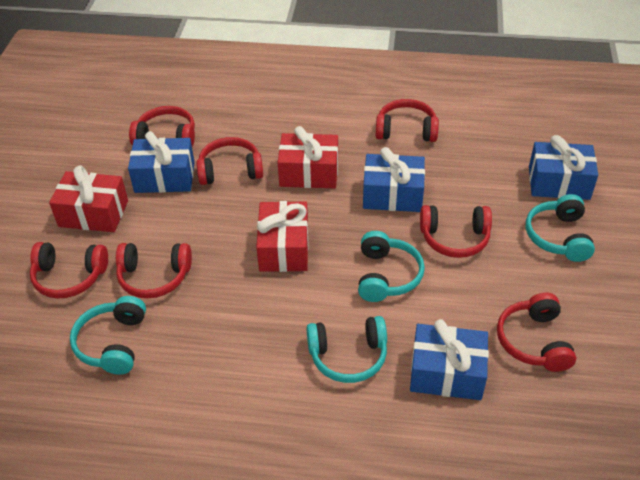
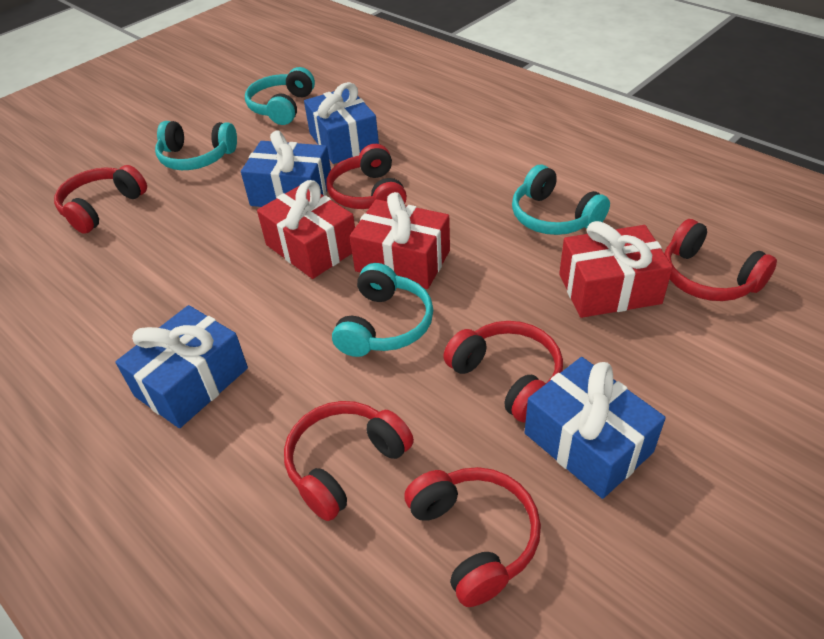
red headphones: [30,242,108,299] [116,243,192,298] [129,106,195,147] [197,137,263,185] [376,99,439,142] [420,205,492,258] [497,293,576,372] = 7 -> [54,165,147,234] [284,401,414,521] [326,144,407,209] [404,467,541,607] [443,321,563,423] [664,219,777,301] = 6

